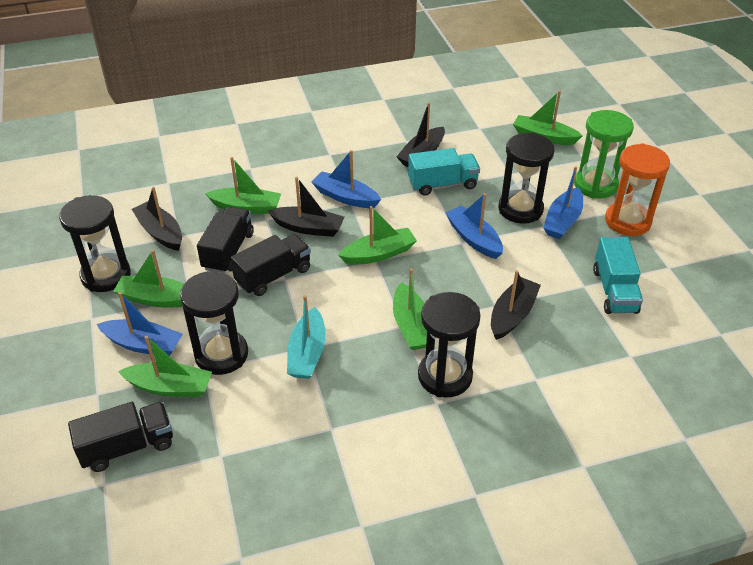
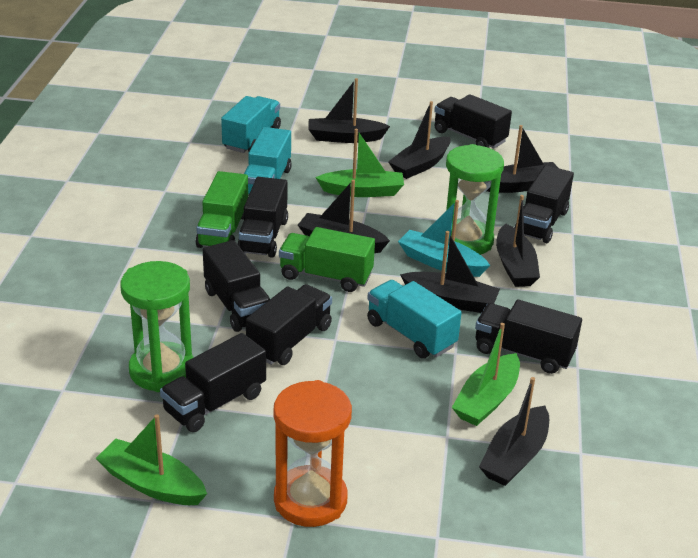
black boat: [132,187,182,251] [268,177,344,237] [396,103,445,167] [491,270,541,340] = 4 -> [298,180,390,253] [308,78,390,143] [388,101,451,179] [400,231,500,313] [479,377,549,486] [487,125,558,193] [496,195,540,287] = 7
black hourglass: [59,195,131,292] [180,270,248,375] [418,292,481,397] [498,132,554,224] = 4 -> none = 0
black truck: [68,402,173,472] [197,207,254,273] [230,234,311,296] = 3 -> [160,333,266,432] [203,240,270,332] [237,177,288,258] [246,284,332,365] [434,94,512,148] [475,300,582,374] [514,165,574,243] = 7
blue boat: [97,292,183,356] [312,150,381,208] [445,193,503,259] [543,166,583,239] = 4 -> none = 0
green boat: [113,250,184,308] [118,336,212,397] [205,157,281,214] [338,206,417,265] [393,269,427,350] [513,90,583,145] = 6 -> [96,414,207,505] [315,129,404,197] [452,323,520,426] = 3
green hourglass: [574,110,634,199] = 1 -> [120,261,194,392] [446,144,504,255] = 2
green truck: none = 0 -> [195,171,248,248] [279,227,375,292] = 2
turquoise truck: [408,148,480,196] [593,237,643,314] = 2 -> [221,96,281,153] [244,127,292,196] [367,280,462,358] = 3

